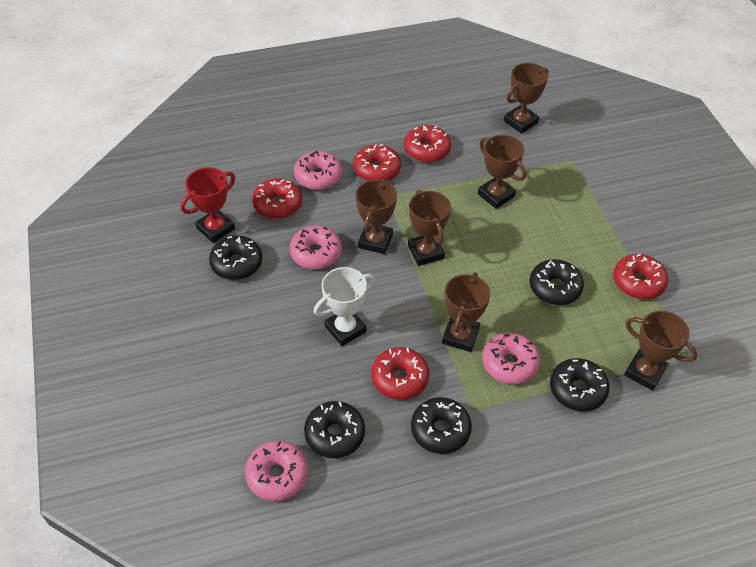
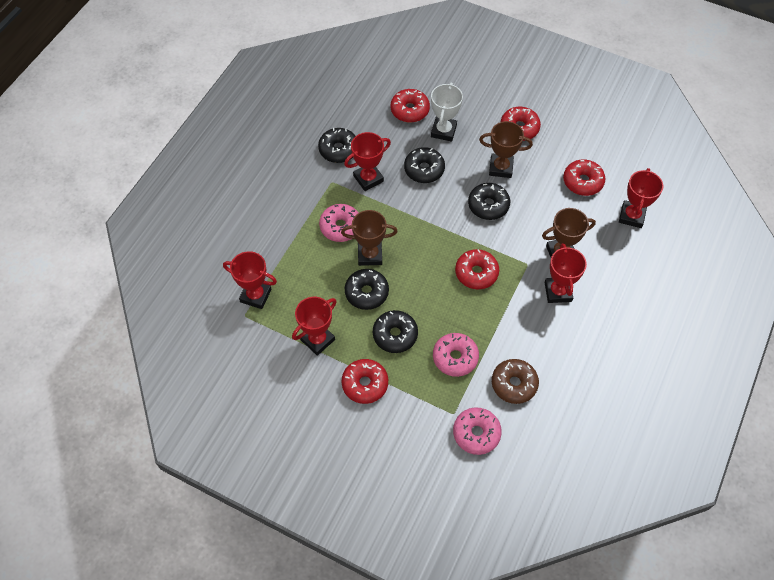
brown donut: none = 0 -> [492,359,539,404] = 1
brown trophy: [356,179,397,254] [408,190,451,266] [442,272,490,352] [478,135,526,209] [504,63,549,134] [624,311,698,391] = 6 -> [341,210,398,266] [479,121,533,178] [542,208,596,257] = 3
pink donut: [245,441,308,501] [290,226,342,269] [294,151,342,190] [482,333,540,384] = 4 -> [319,204,359,242] [433,333,479,377] [453,408,502,455] = 3
red trophy: [181,167,235,243] = 1 -> [223,251,277,309] [292,297,337,356] [344,132,391,191] [545,243,587,303] [619,168,663,228] = 5

